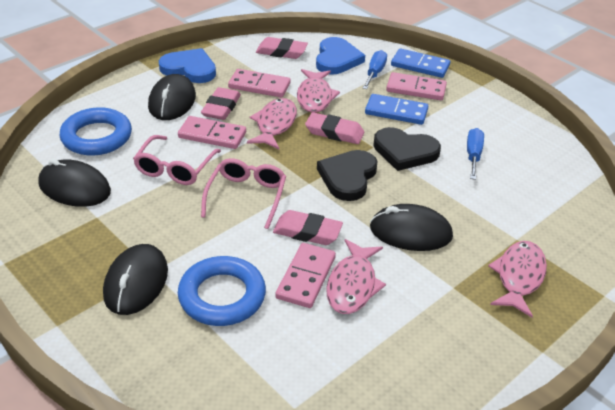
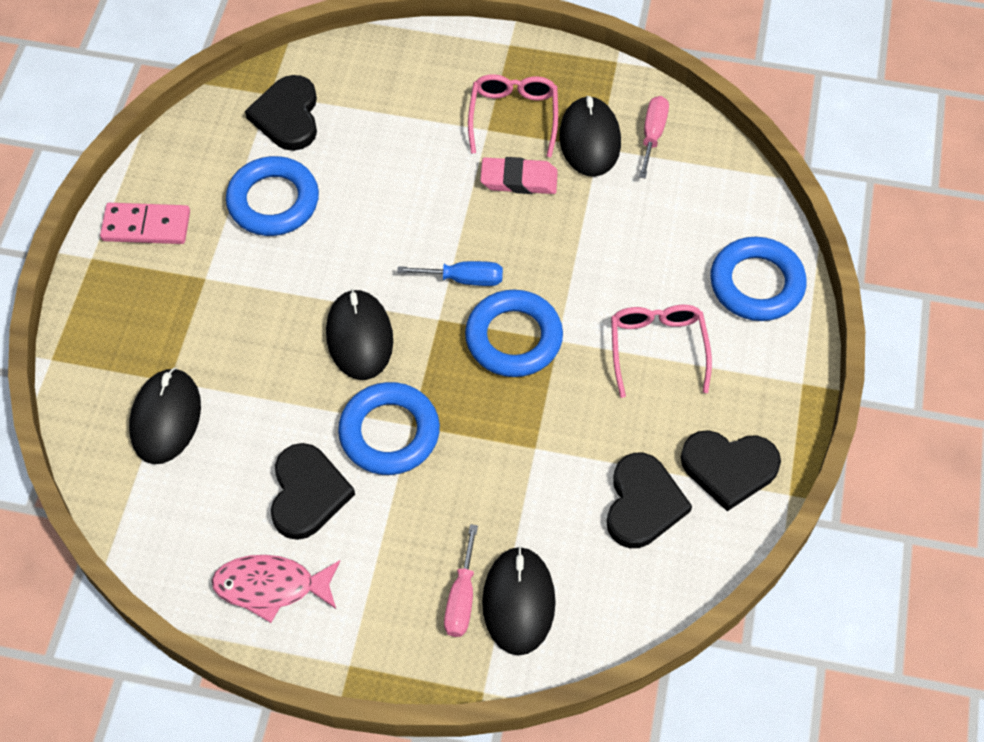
black heart: [317,150,378,201] [373,127,441,171] = 2 -> [245,75,317,151] [271,443,355,540] [607,453,692,548] [681,430,781,511] = 4
blue domino: [365,94,428,125] [391,48,450,78] = 2 -> none = 0
blue heart: [159,48,216,83] [316,37,365,74] = 2 -> none = 0
blue ring: [60,107,132,156] [178,256,266,326] = 2 -> [226,156,319,236] [338,382,440,475] [465,290,563,377] [710,237,806,321] = 4
blue screwdriver: [363,50,387,89] [467,128,484,180] = 2 -> [397,261,503,286] = 1
pink domino: [178,116,246,149] [228,69,290,97] [275,243,336,308] [386,72,447,100] = 4 -> [100,203,190,244] = 1
pink eraser: [201,87,241,120] [256,37,308,59] [273,210,343,245] [305,112,365,144] = 4 -> [480,157,558,194] = 1
pink fish: [247,98,297,149] [297,69,340,113] [326,239,386,314] [488,241,547,317] = 4 -> [211,555,340,623] = 1
pink screwdriver: none = 0 -> [444,524,478,637] [639,96,669,179] = 2

